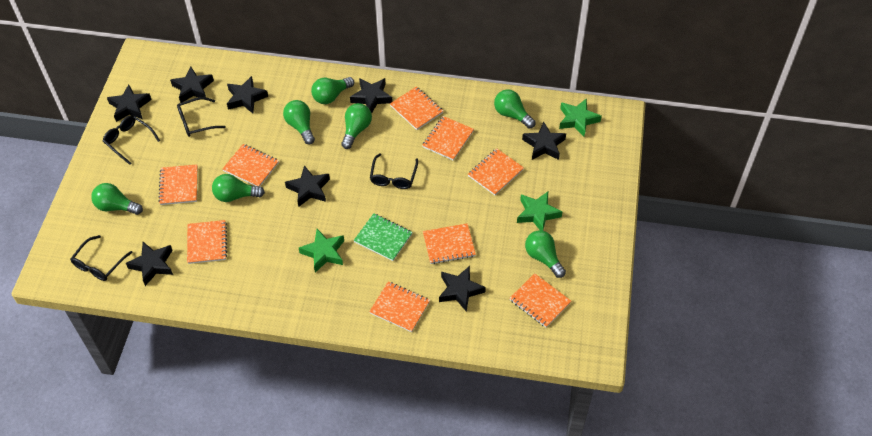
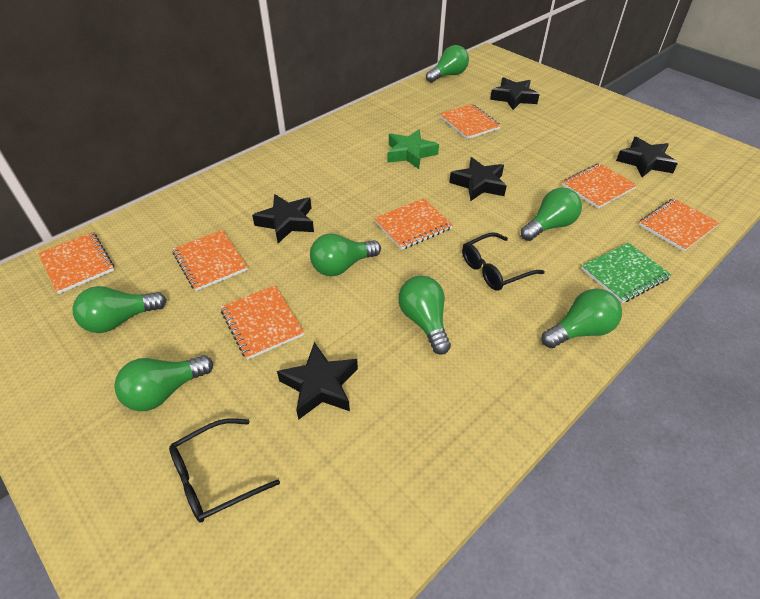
black glasses: [71,235,133,281] [103,115,160,165] [177,97,226,137] [370,153,418,189] = 4 -> [169,418,280,523] [462,233,545,291] = 2
black star: [107,84,152,122] [126,242,173,286] [170,67,214,103] [227,76,268,113] [285,165,330,207] [350,78,393,114] [439,266,486,312] [522,122,566,160] = 8 -> [252,194,314,243] [277,342,358,420] [449,157,507,201] [490,77,540,110] [616,137,678,177] = 5
green star: [299,229,344,273] [517,192,562,231] [559,98,602,137] = 3 -> [387,129,439,169] = 1
orange notebook: [158,164,198,205] [187,220,227,264] [222,144,279,187] [369,281,430,332] [390,87,443,130] [422,116,474,160] [423,223,476,264] [468,148,524,195] [510,273,571,328] = 9 -> [38,232,114,294] [172,230,248,291] [221,285,304,360] [374,198,453,250] [439,104,501,139] [562,163,637,209] [639,198,720,251] = 7

